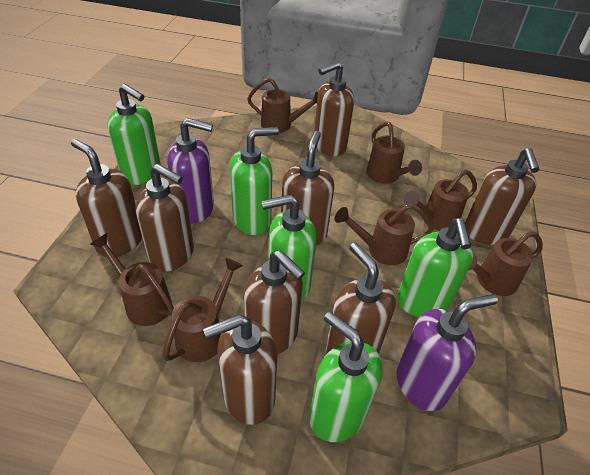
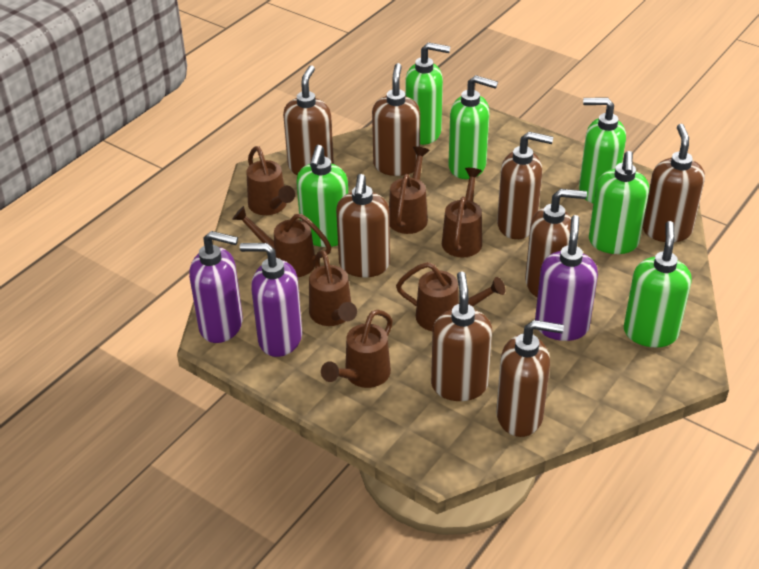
green soap dispenser: [107,84,161,185] [230,127,279,235] [261,194,316,301] [309,311,383,442] [397,218,473,317] = 5 -> [296,145,348,247] [405,42,450,145] [448,75,498,179] [579,97,626,203] [589,151,649,254] [624,221,692,347] = 6
purple soap dispenser: [167,118,214,224] [396,294,498,411] = 2 -> [189,231,243,343] [240,243,302,357] [535,215,598,341] = 3

